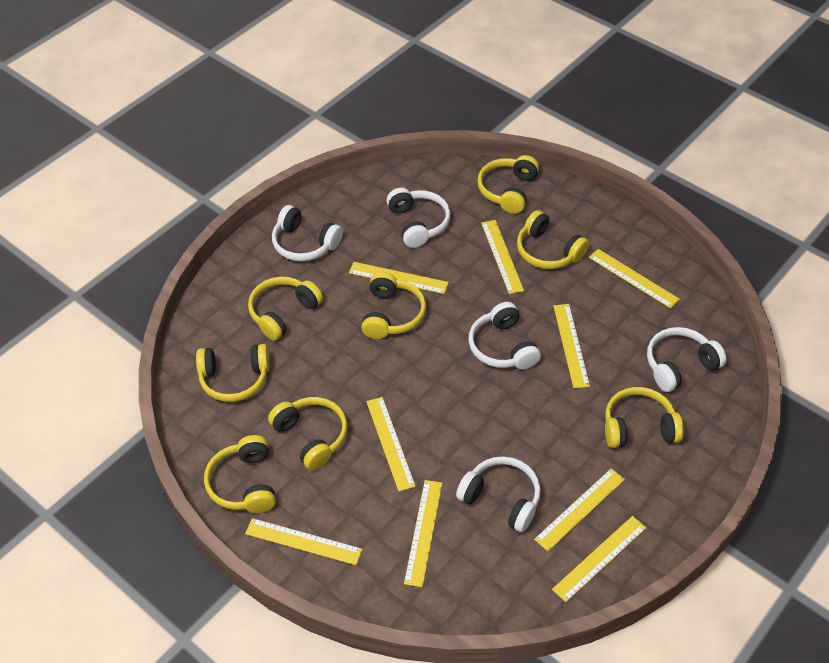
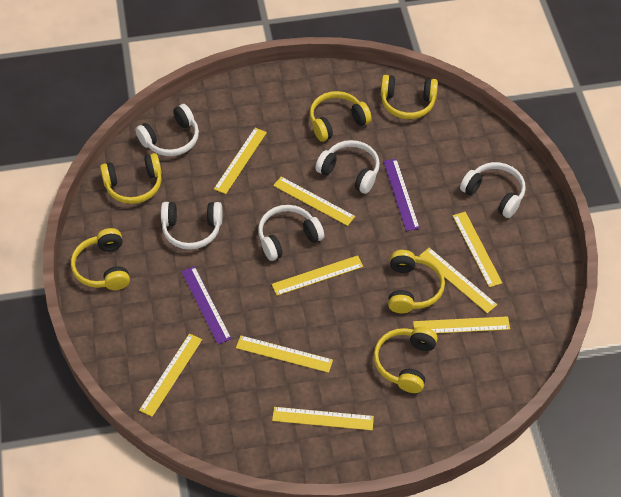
purple ruler: none = 0 -> [181,266,232,344] [383,159,420,231] = 2
yellow headphones: [196,344,269,402] [204,435,276,513] [248,277,323,341] [268,397,348,471] [361,272,426,339] [477,155,539,214] [517,210,589,269] [605,387,684,448] = 8 -> [71,228,130,290] [100,153,162,204] [309,91,372,142] [373,327,438,393] [381,75,438,119] [388,250,445,313] = 6

